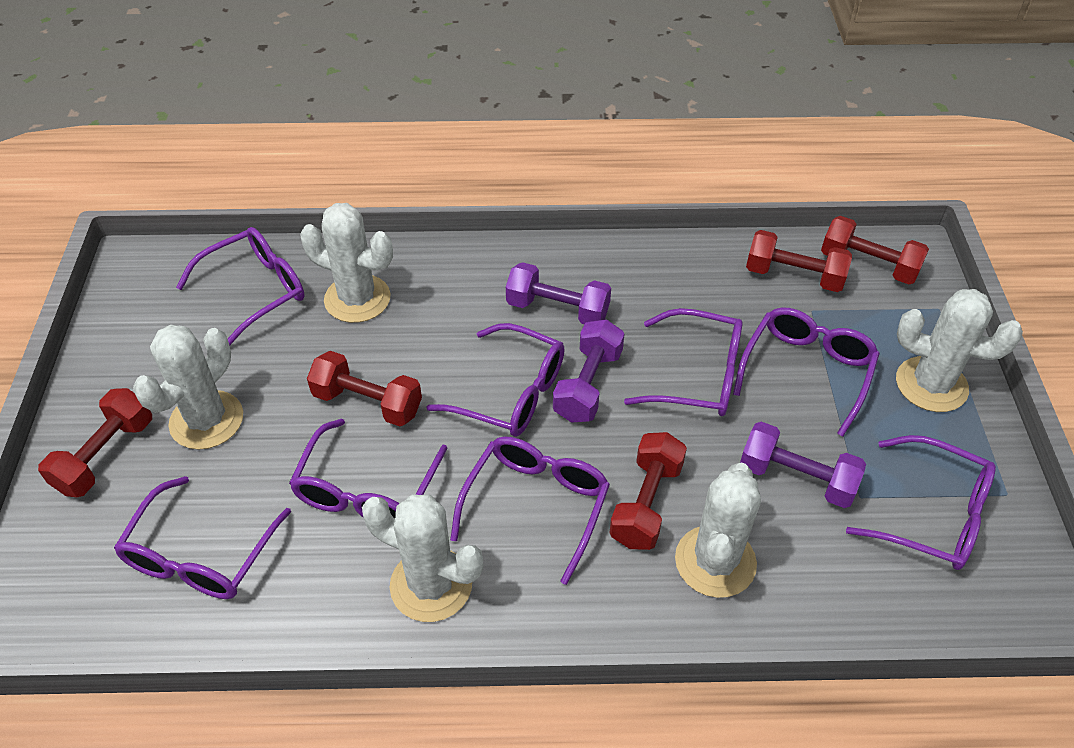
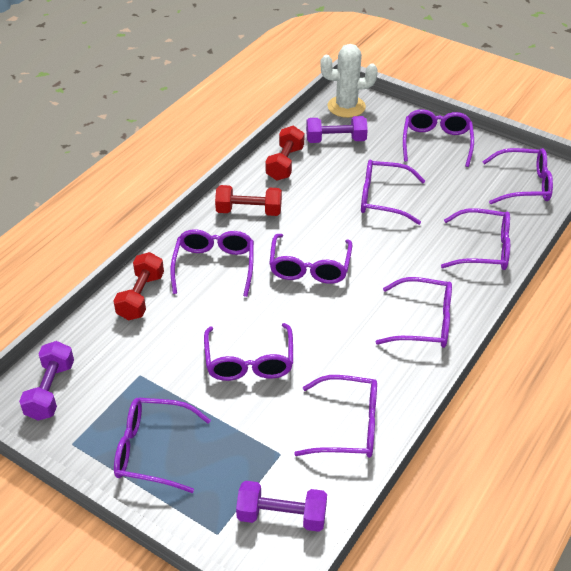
purple glasses: [114,476,291,599] [176,227,305,345] [289,419,448,518] [427,323,565,437] [450,437,610,585] [624,308,743,416] [733,307,880,437] [846,435,996,570] = 8 -> [114,398,211,493] [170,229,254,297] [204,323,293,381] [269,234,352,284] [294,375,377,458] [361,160,425,225] [376,277,452,348] [403,109,474,167] [441,208,510,270] [482,148,553,204] = 10
red dumbbell: [38,388,152,497] [307,351,422,426] [609,432,687,550] [746,230,852,292] [821,216,929,284] = 5 -> [113,252,164,320] [215,185,282,216] [266,126,305,181] = 3
white cactus: [133,325,243,450] [300,203,393,323] [362,494,483,622] [675,462,761,598] [896,289,1023,412] = 5 -> [320,44,378,118] = 1

